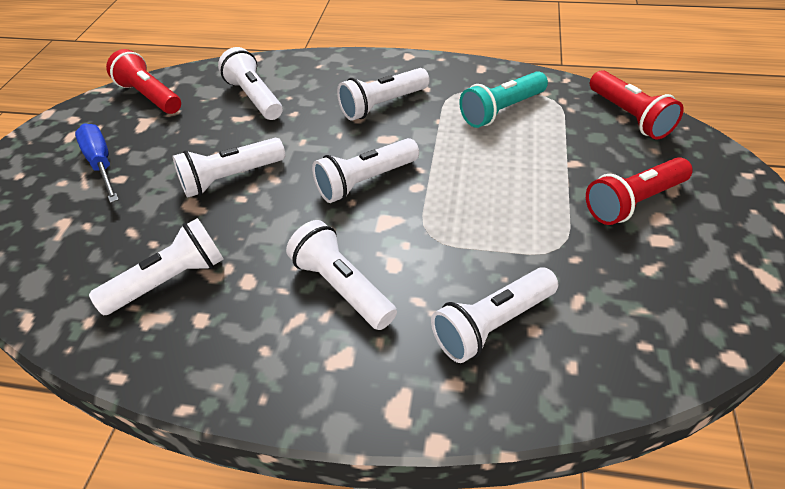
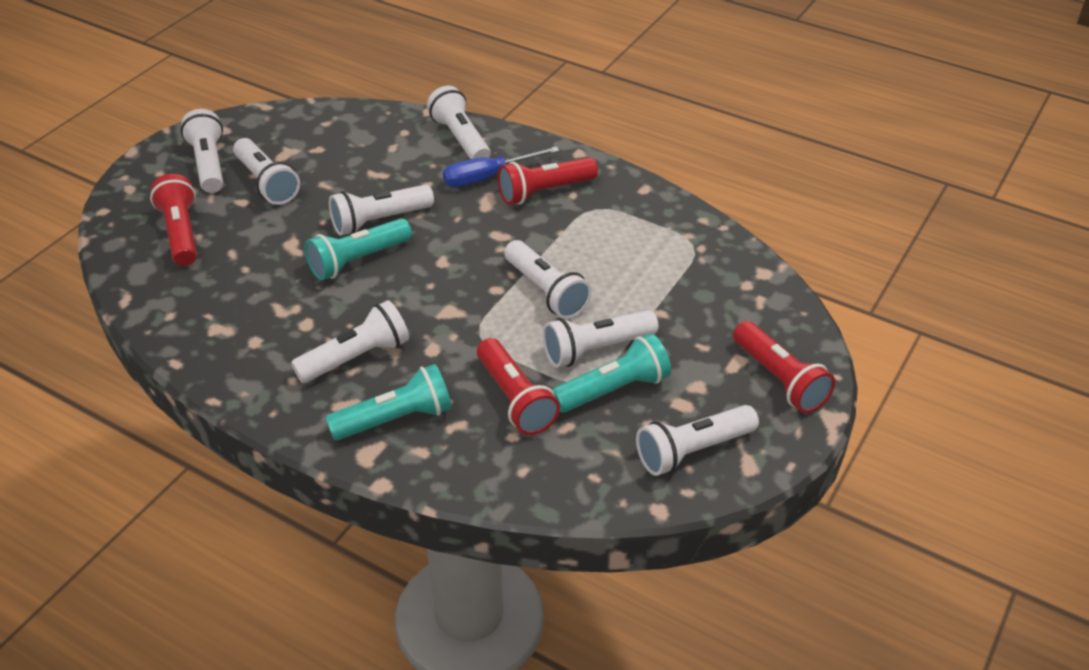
red flashlight: [106,49,181,114] [586,157,693,225] [590,70,684,139] = 3 -> [150,174,197,266] [477,338,560,435] [498,157,598,205] [733,321,835,413] = 4
turquoise flashlight: [459,71,548,128] = 1 -> [305,218,412,280] [325,364,452,441] [553,333,671,413] = 3
white flashlight: [89,218,224,315] [172,138,285,198] [218,47,283,120] [286,220,397,330] [312,138,419,203] [337,68,430,121] [431,267,558,363] = 7 -> [181,109,223,193] [233,138,300,205] [291,300,409,383] [329,185,434,236] [427,86,490,159] [504,240,592,319] [543,310,658,368] [636,405,759,476] = 8

